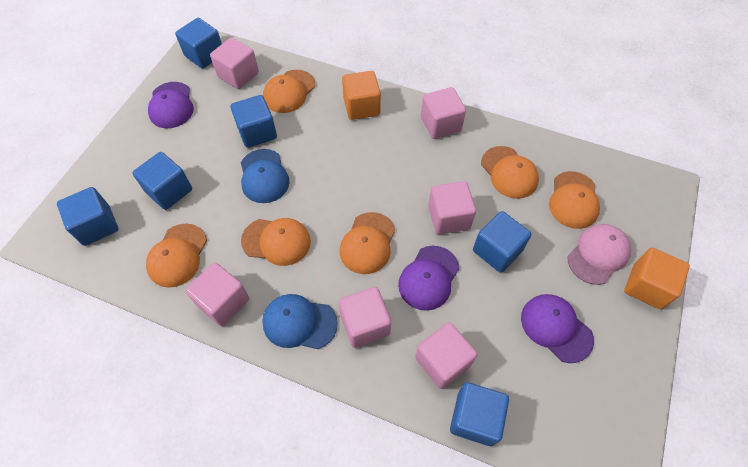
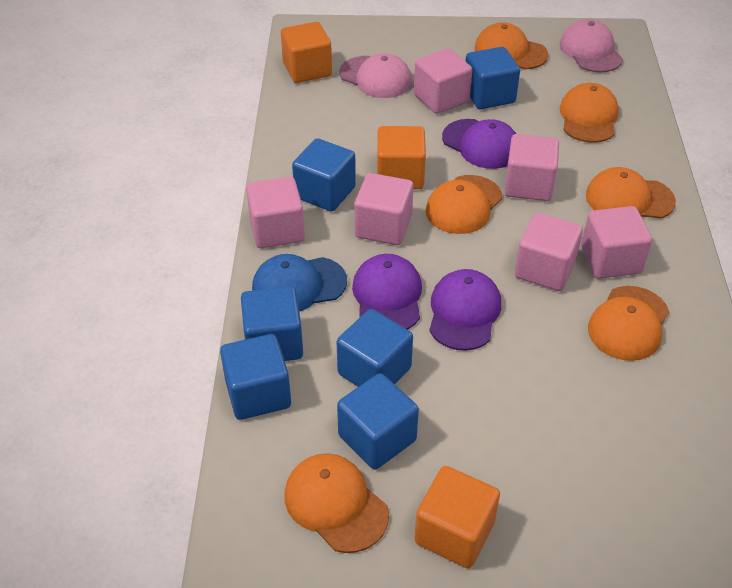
blue cap: [241,149,289,203] [262,294,338,349] = 2 -> [252,254,347,312] = 1
orange cube: [342,71,381,120] [624,248,690,309] = 2 -> [281,22,332,83] [377,126,426,189] [414,466,500,568] = 3
pink cap: [568,224,631,285] = 1 -> [339,53,412,98] [560,19,623,73] = 2

